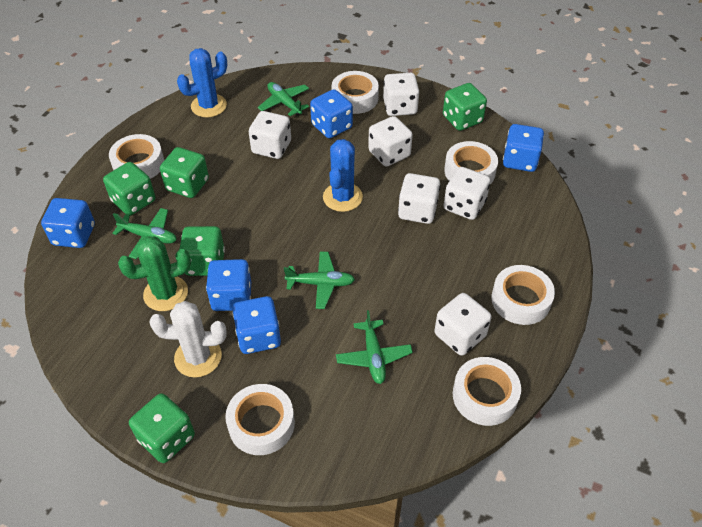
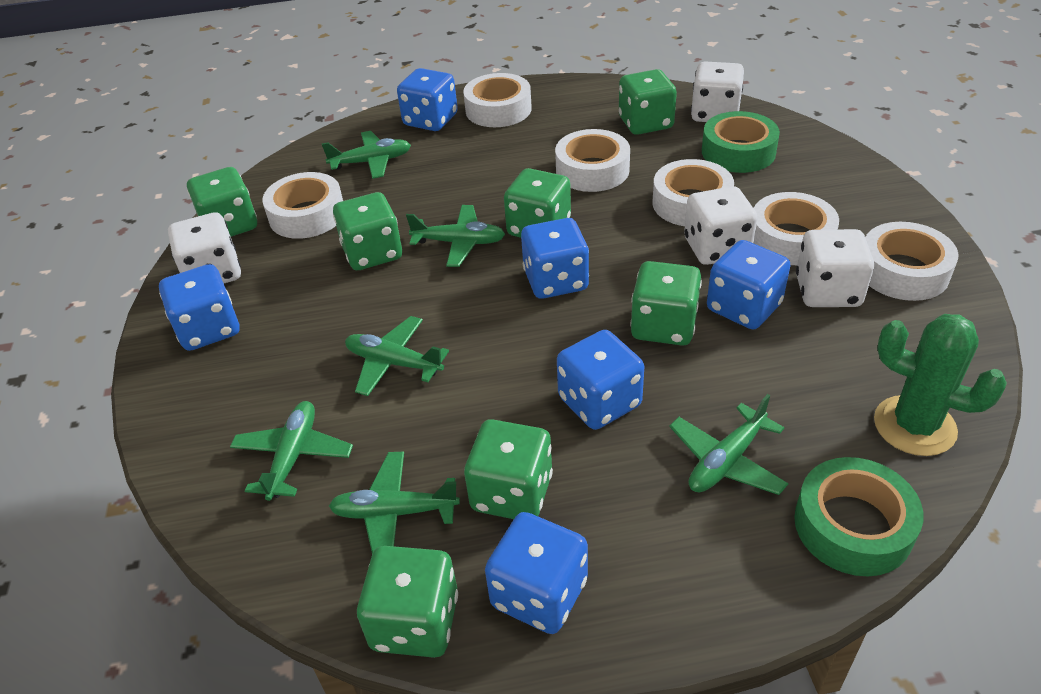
blue cactus: [177,48,227,118] [323,139,363,212] = 2 -> none = 0
blue dice: [41,198,95,248] [206,259,251,311] [232,296,281,354] [310,89,353,138] [503,124,544,172] = 5 -> [159,264,240,351] [397,68,458,131] [485,512,588,634] [521,218,589,299] [557,330,644,430] [707,240,791,329] = 6
green dice: [103,162,155,216] [129,393,195,463] [160,147,209,198] [180,226,225,276] [443,83,487,131] = 5 -> [187,167,257,237] [333,192,402,270] [357,546,458,658] [464,419,553,519] [504,168,571,238] [619,69,677,135] [630,261,702,346] = 7
green plane: [112,208,177,259] [258,82,309,116] [284,252,355,309] [336,310,413,384] = 4 -> [230,401,353,501] [322,131,411,179] [329,451,460,554] [345,316,449,396] [406,205,505,267] [669,394,789,495] = 6
green tape: none = 0 -> [702,111,780,173] [794,457,923,576] = 2
white cactus: [149,301,227,378] = 1 -> none = 0
white dice: [249,111,291,159] [368,116,413,167] [383,73,420,116] [398,173,440,224] [435,293,491,355] [444,167,491,220] = 6 -> [168,212,241,283] [684,186,758,265] [691,62,744,122] [796,229,874,307] = 4

